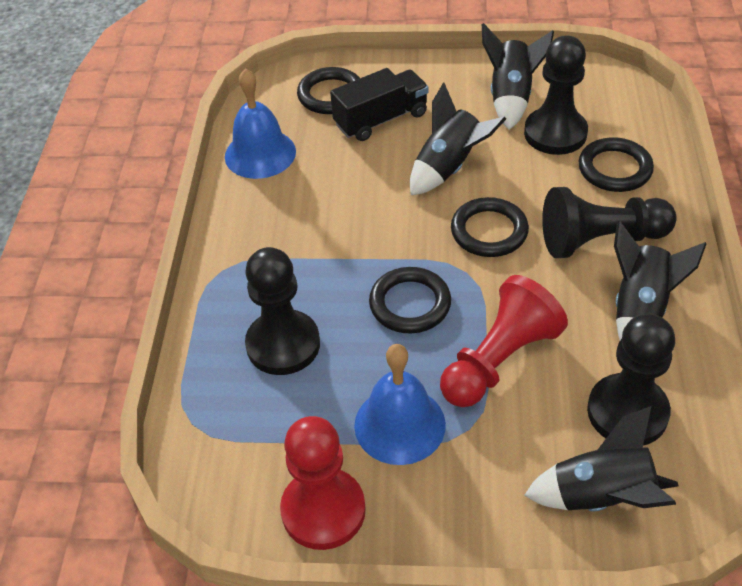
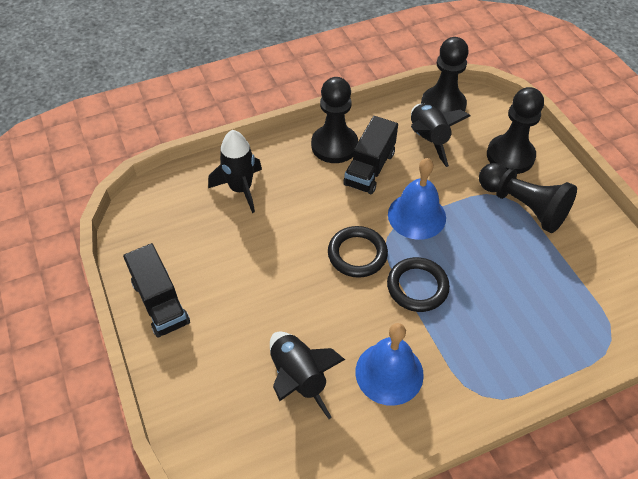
black ring: [297,67,360,114] [369,267,451,334] [451,197,529,257] [579,137,654,192] = 4 -> [328,226,388,278] [387,257,450,312] = 2
black rocket: [410,83,506,195] [482,23,554,130] [524,406,678,512] [614,221,706,340] = 4 -> [208,130,262,213] [270,332,345,419] [411,104,470,167] = 3
black truck: [330,68,429,141] = 1 -> [123,243,190,337] [343,116,398,194] = 2
red pawn: [280,416,366,550] [440,275,568,407] = 2 -> none = 0

